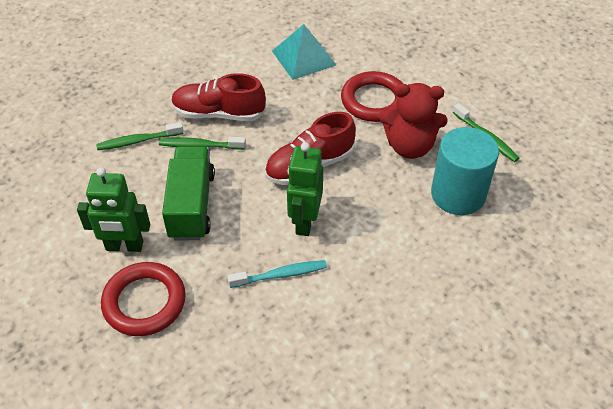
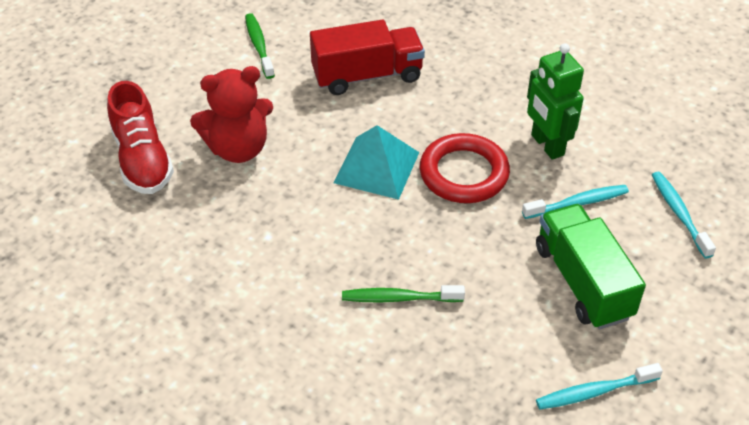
green robot: [77,167,150,252] [287,142,323,236] = 2 -> [527,43,584,160] = 1
green toothbrush: [96,122,183,150] [159,137,246,150] [453,103,519,162] = 3 -> [245,13,275,79] [342,285,465,303] = 2
red ring: [101,262,186,336] [341,71,403,122] = 2 -> [420,133,510,203] = 1
red shoe: [171,73,266,121] [265,112,356,185] = 2 -> [107,81,174,194] = 1
red truck: none = 0 -> [310,20,425,95] = 1
turquoise cylinder: [431,127,499,215] = 1 -> none = 0
turquoise toothbrush: [227,260,327,288] = 1 -> [522,185,629,219] [536,363,663,410] [652,172,716,259] = 3

